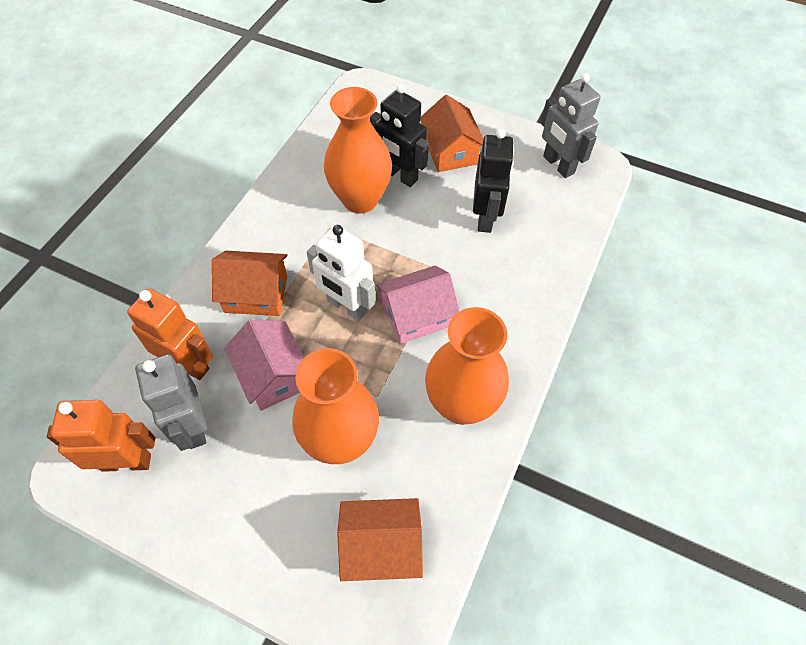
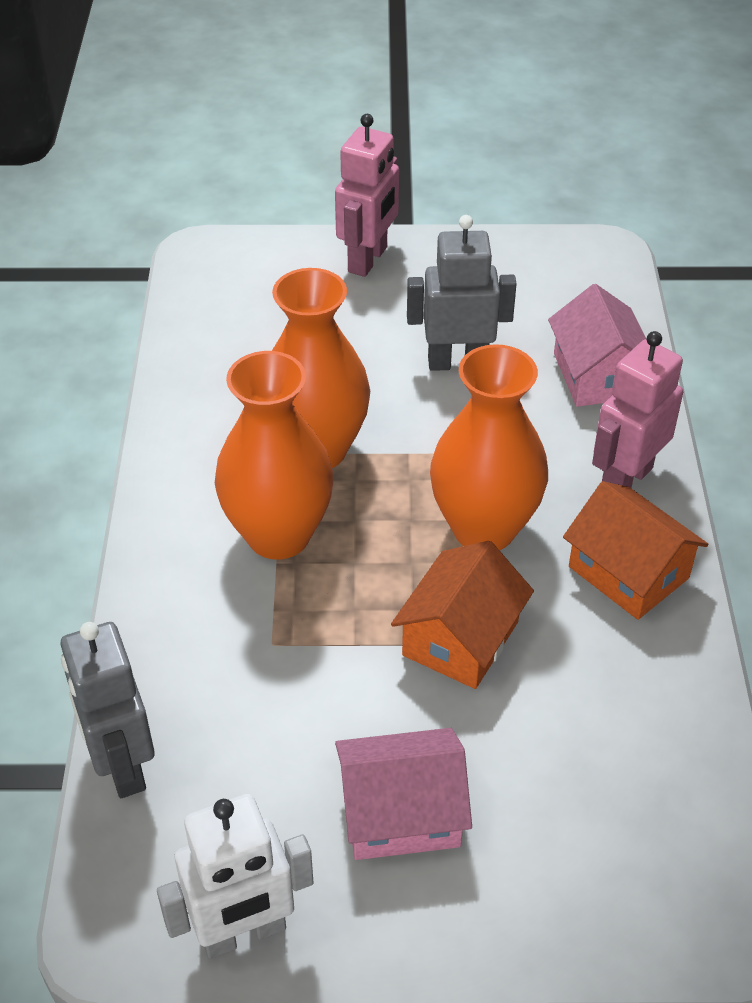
black robot: [370,84,429,187] [473,129,514,233] = 2 -> none = 0
orange house: [212,251,287,316] [337,498,423,581] [421,95,483,172] = 3 -> [391,541,534,689] [563,481,708,620] = 2
orange robot: [47,400,155,472] [127,288,213,380] = 2 -> none = 0
pink robot: none = 0 -> [335,114,399,277] [592,331,683,488] = 2

